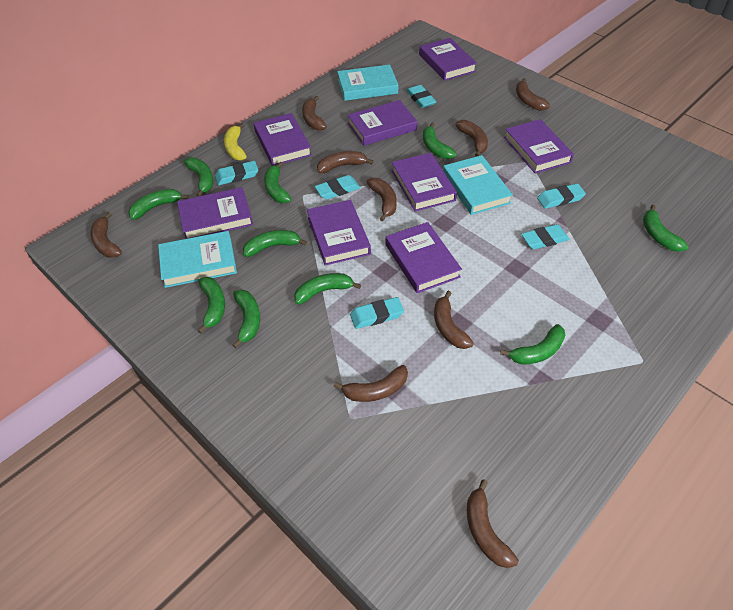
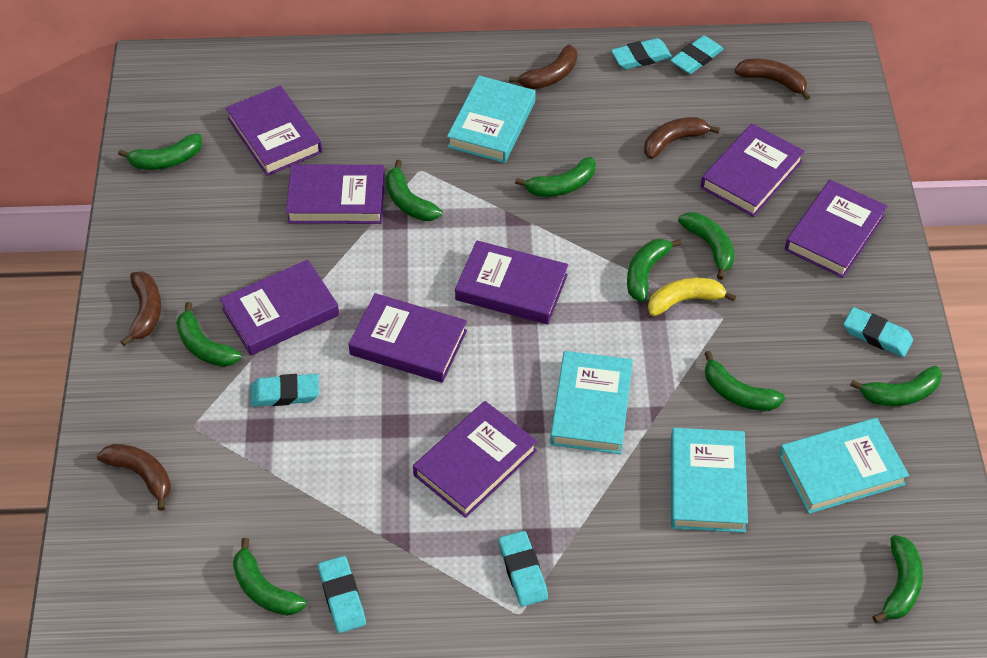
brown banana: [90,212,122,258] [302,96,327,130] [317,151,374,173] [333,365,408,402] [366,178,397,221] [434,291,474,349] [455,120,488,157] [467,479,519,568] [516,78,550,111] = 9 -> [97,444,171,511] [120,271,161,346] [509,45,577,89] [644,117,720,159] [734,59,810,100] = 5
turquoise book: [158,231,237,288] [337,65,398,101] [443,155,513,215] = 3 -> [447,76,536,163] [550,351,633,454] [671,428,748,533] [779,418,909,514] = 4

